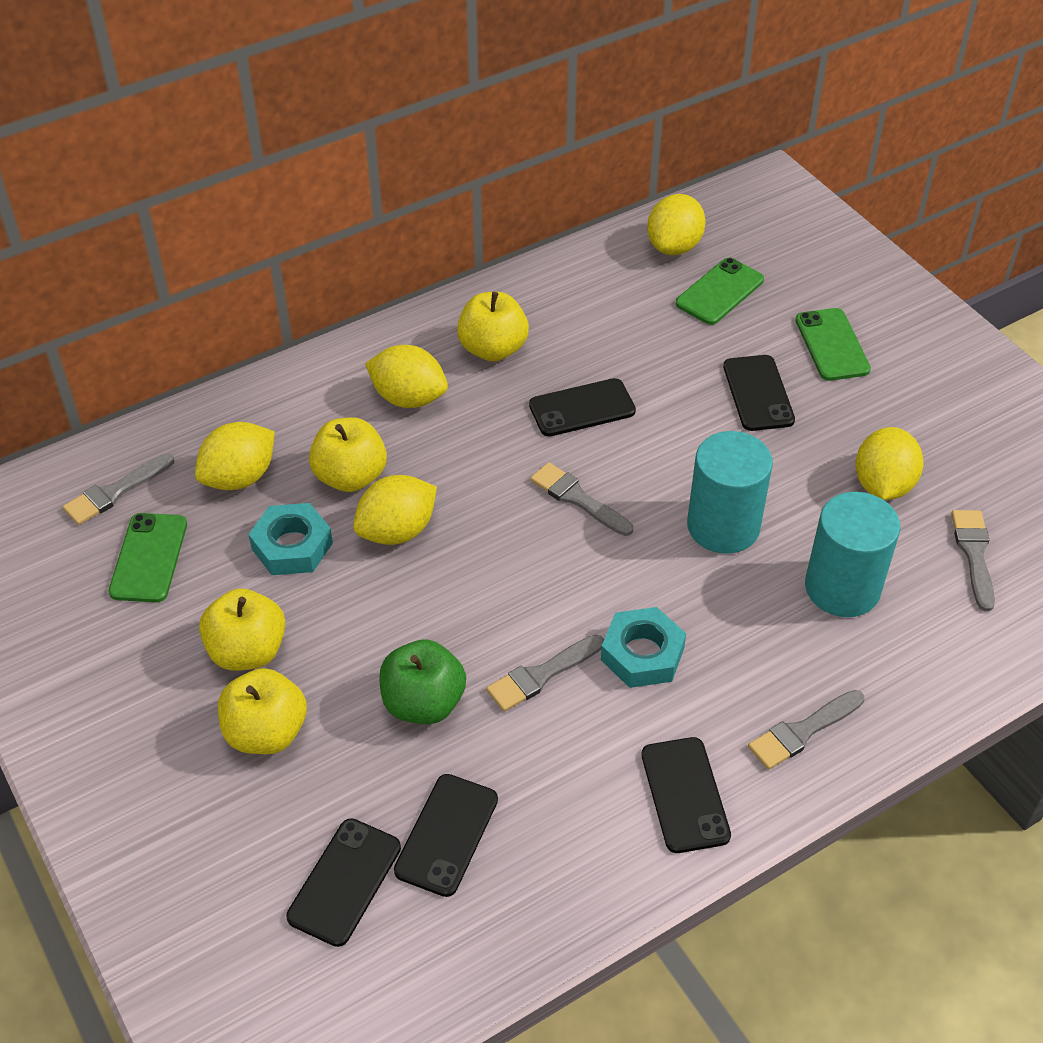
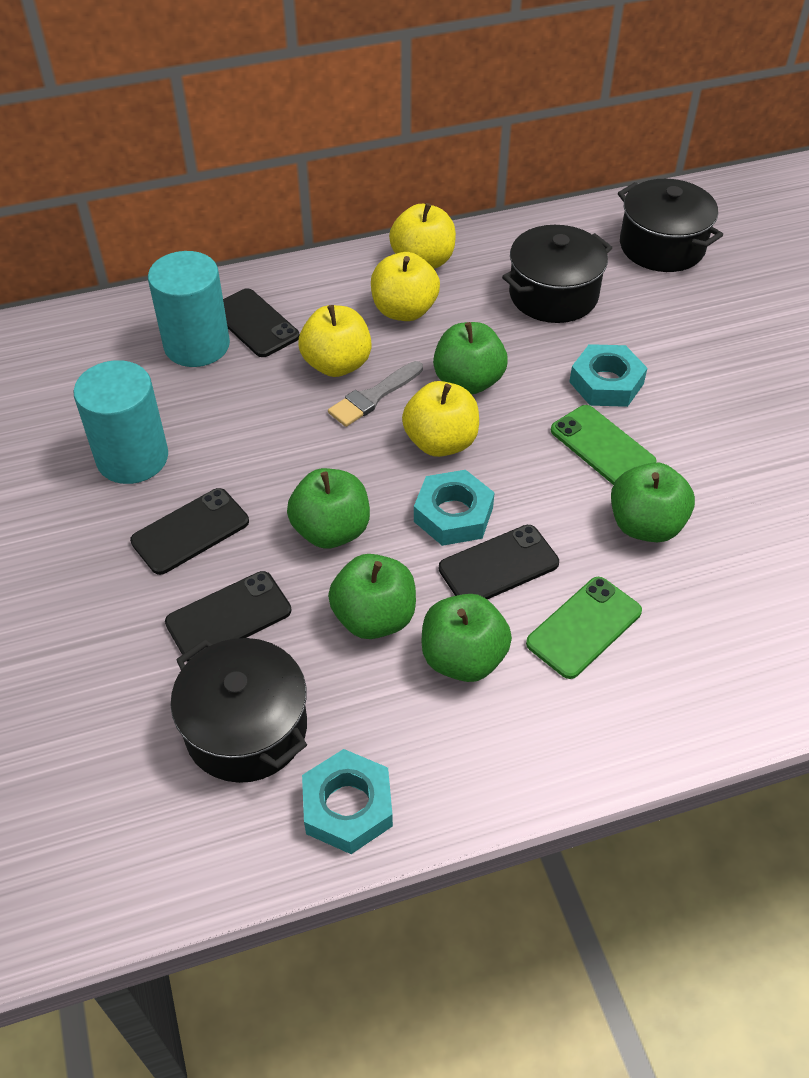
black phone: [286,818,401,947] [394,774,498,897] [529,378,636,436] [642,737,731,853] [723,355,795,431] = 5 -> [130,488,249,575] [165,571,291,661] [223,288,299,357] [439,525,559,599] = 4
black pot: none = 0 -> [171,638,307,783] [502,225,612,323] [618,179,723,272] = 3
green apple: [379,640,466,724] = 1 -> [287,468,370,549] [328,554,416,639] [422,594,512,682] [433,322,508,394] [611,462,695,542] = 5
green phone: [108,513,187,602] [676,258,764,325] [795,308,871,381] = 3 -> [526,577,642,679] [551,405,657,485] = 2
grey brush: [63,453,174,525] [486,635,604,712] [530,462,633,536] [748,690,864,770] [951,510,995,611] = 5 -> [328,361,423,427] = 1
turquoise nut: [248,503,333,575] [601,607,686,688] = 2 -> [302,749,393,854] [414,470,495,546] [569,344,647,407] = 3
yellow lemon: [195,422,275,490] [353,475,437,545] [365,345,448,408] [647,194,705,255] [855,427,923,500] = 5 -> none = 0

